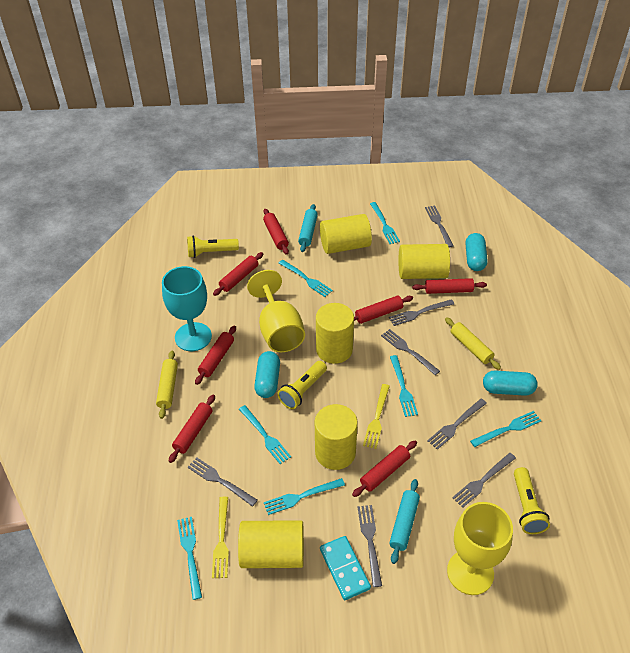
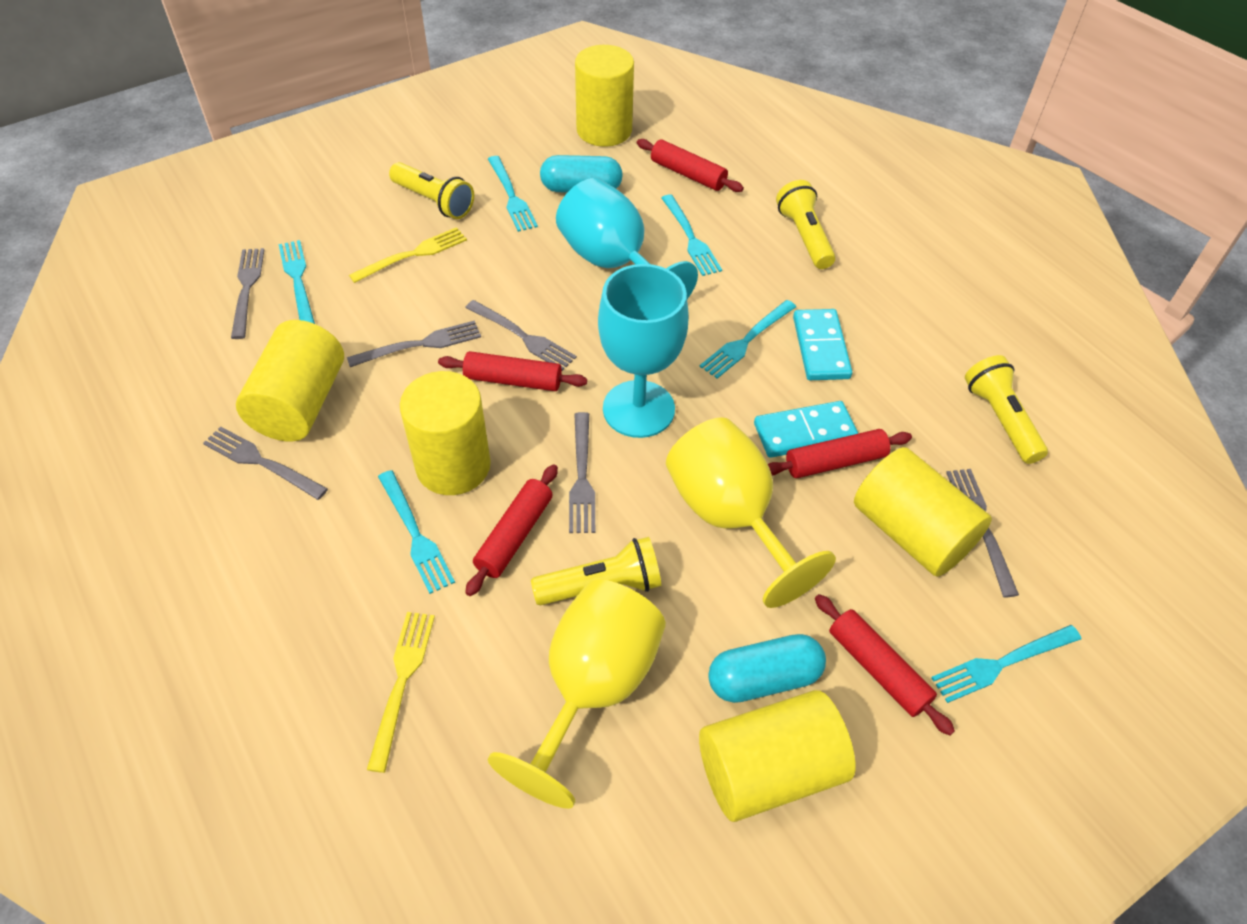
grey fork: [188,457,258,507] [357,505,382,587] [381,329,440,375] [389,299,454,326] [425,205,454,248] [427,399,487,450] [452,453,516,508] = 7 -> [203,426,328,500] [231,248,264,339] [347,320,481,367] [465,300,577,371] [569,412,595,533] [946,469,1019,597] = 6
red rolling pin: [169,395,215,463] [195,325,236,385] [213,252,264,296] [263,209,289,255] [352,440,417,497] [354,295,413,324] [412,278,487,294] = 7 -> [438,351,587,391] [465,464,558,596] [637,139,744,192] [768,429,912,478] [815,594,955,736] = 5
turquoise capsule: [254,351,280,398] [465,233,487,271] [483,371,538,396] = 3 -> [540,155,623,192] [708,634,826,703] = 2
turquoise domino: [320,536,371,600] = 1 -> [754,401,858,458] [793,309,852,380] = 2
turquoise fork: [177,517,202,600] [239,405,291,464] [264,478,345,515] [279,260,333,297] [370,202,400,244] [390,355,418,417] [470,411,541,447] = 7 -> [278,240,315,324] [378,470,455,594] [488,156,538,232] [661,194,722,276] [700,300,796,379] [931,625,1081,703] = 6
turquoise goblet: [162,266,212,351] = 1 -> [556,178,698,299] [598,264,689,438] = 2
turquoise rolling pin: [298,204,318,252] [389,479,420,564] = 2 -> none = 0
yellow flashlight: [187,236,239,258] [277,361,327,409] [514,467,550,534] = 3 -> [389,162,474,219] [531,537,661,605] [776,180,836,269] [965,355,1048,464] = 4
yellow rolling pin: [156,350,178,419] [445,317,501,370] = 2 -> none = 0

